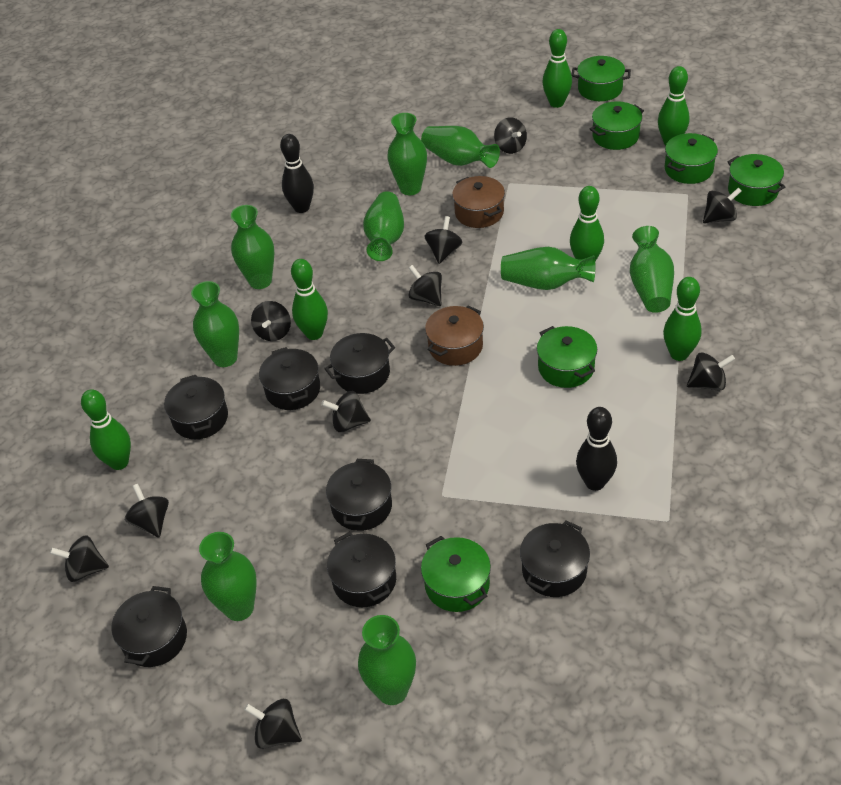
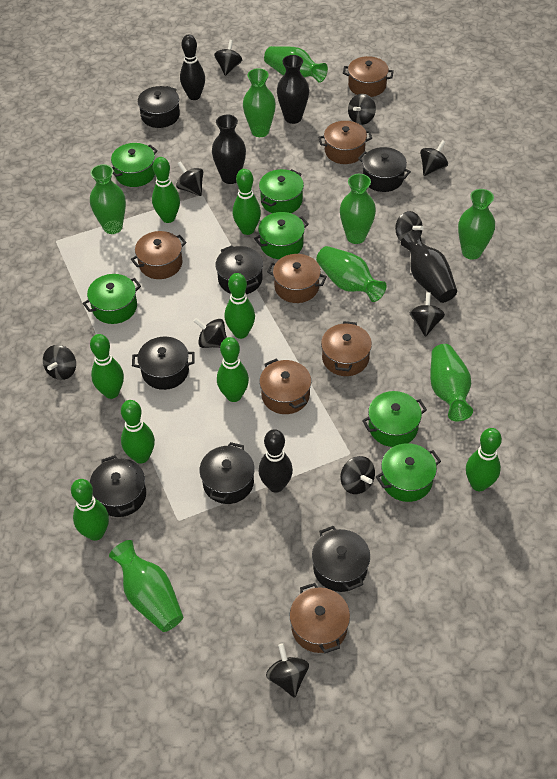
black vase: none = 0 -> [212,115,246,184] [277,55,309,124] [401,231,457,303] = 3
brown pot: [425,306,484,366] [452,176,505,228] = 2 -> [131,231,187,279] [259,358,311,414] [267,254,327,303] [290,583,350,653] [318,121,372,164] [321,321,372,376] [343,56,394,97] = 7
green bowling pin: [81,389,131,470] [291,259,328,340] [542,29,572,108] [570,186,604,261] [658,66,689,145] [663,277,702,361] = 6 -> [71,479,109,541] [90,334,124,399] [121,400,155,463] [152,157,180,223] [217,337,249,402] [224,273,255,339] [233,169,261,235] [466,428,502,491] = 8
green vase: [191,281,239,367] [199,532,257,621] [231,205,274,289] [358,615,416,705] [363,191,404,261] [387,113,427,195] [421,126,500,168] [501,247,595,290] [630,226,674,313] = 9 -> [90,164,126,234] [109,540,183,632] [243,68,276,137] [264,46,328,83] [316,246,387,302] [340,174,376,244] [430,344,473,422] [458,189,495,260] = 8

